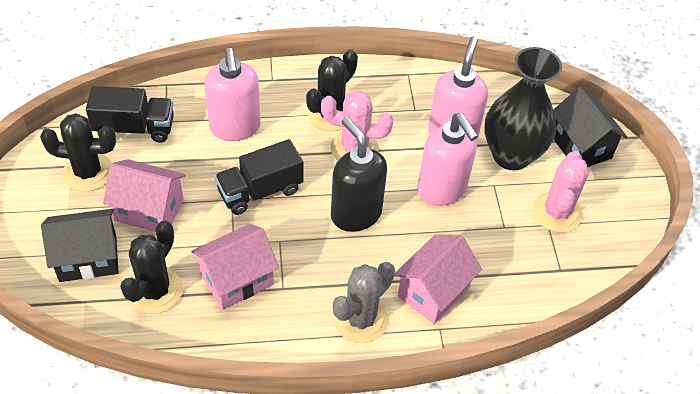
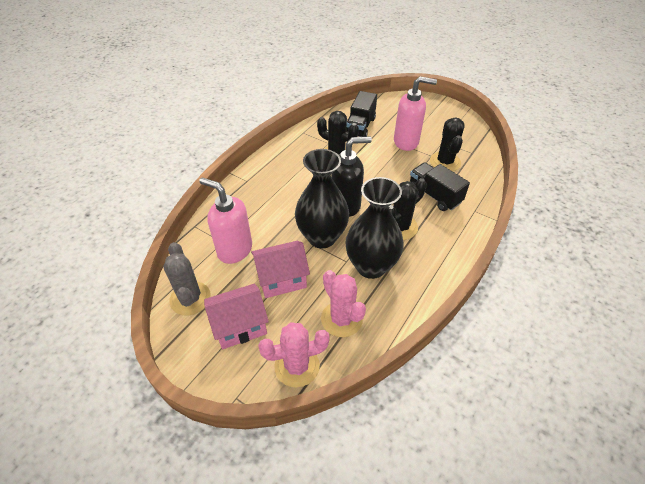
black house: [41,209,119,282] [553,87,628,167] = 2 -> none = 0
black vase: [484,47,562,170] = 1 -> [295,149,349,248] [345,177,403,279] = 2
pink house: [103,159,185,232] [192,224,279,310] [394,234,482,324] = 3 -> [204,284,269,349] [251,241,310,298] = 2
pink soap dispenser: [204,48,261,141] [417,113,478,206] [428,37,488,140] = 3 -> [199,177,252,264] [394,76,437,151] = 2

